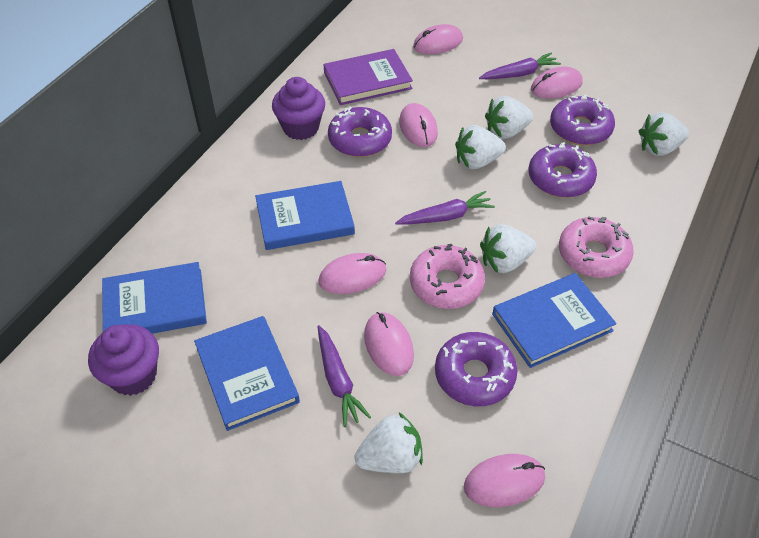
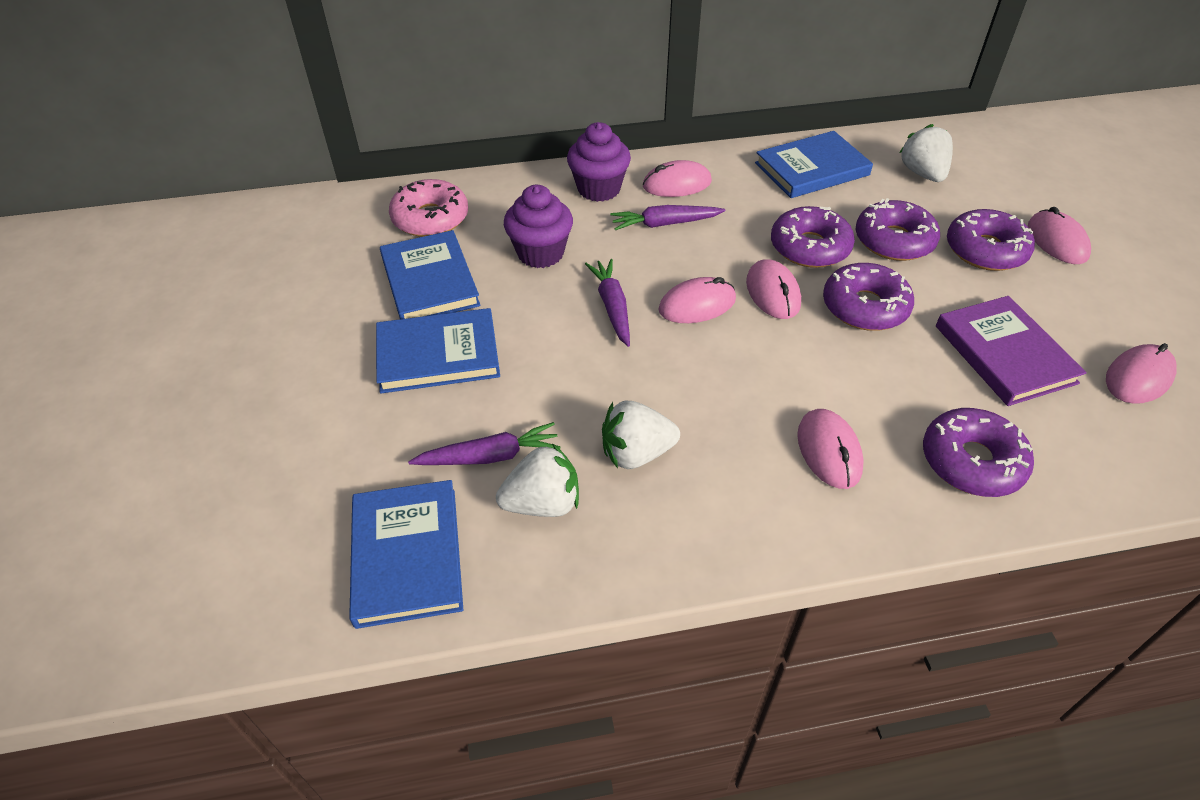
pink donut: [410,244,485,309] [559,216,634,278] = 2 -> [389,179,468,237] = 1
purple donut: [328,107,392,157] [435,332,518,406] [529,142,597,198] [550,95,615,145] = 4 -> [771,206,855,268] [823,263,914,331] [856,198,940,261] [923,408,1034,497] [947,209,1035,271] = 5
white strawberry: [354,412,423,473] [455,125,506,169] [480,224,536,273] [485,96,534,139] [639,112,689,156] = 5 -> [496,443,579,517] [602,401,680,469] [899,124,953,182] = 3

